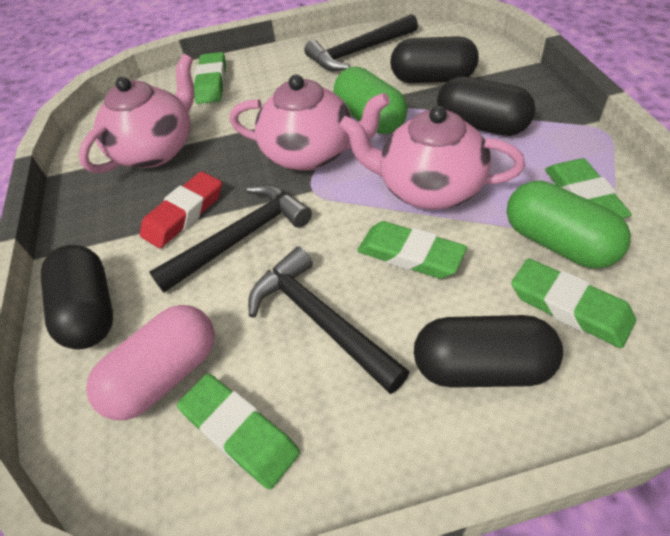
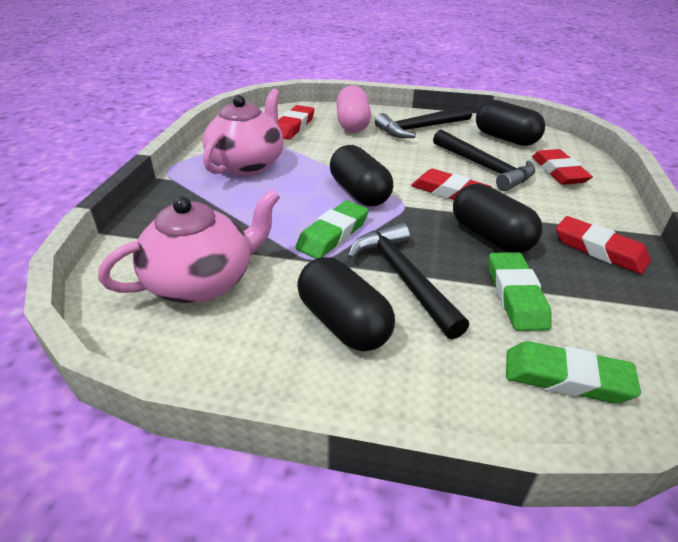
green capsule: [334,67,408,134] [507,181,631,268] = 2 -> none = 0
green eraser: [177,374,300,489] [194,52,226,104] [357,221,467,279] [511,258,636,348] [545,158,632,218] = 5 -> [295,201,369,259] [489,252,552,331] [506,341,641,403] = 3
pink teapot: [79,54,194,173] [230,74,390,171] [339,106,525,210] = 3 -> [98,189,280,303] [203,88,284,176] = 2
red eraser: [140,172,222,248] = 1 -> [277,105,315,139] [411,169,492,200] [532,149,593,185] [556,216,651,274] = 4

